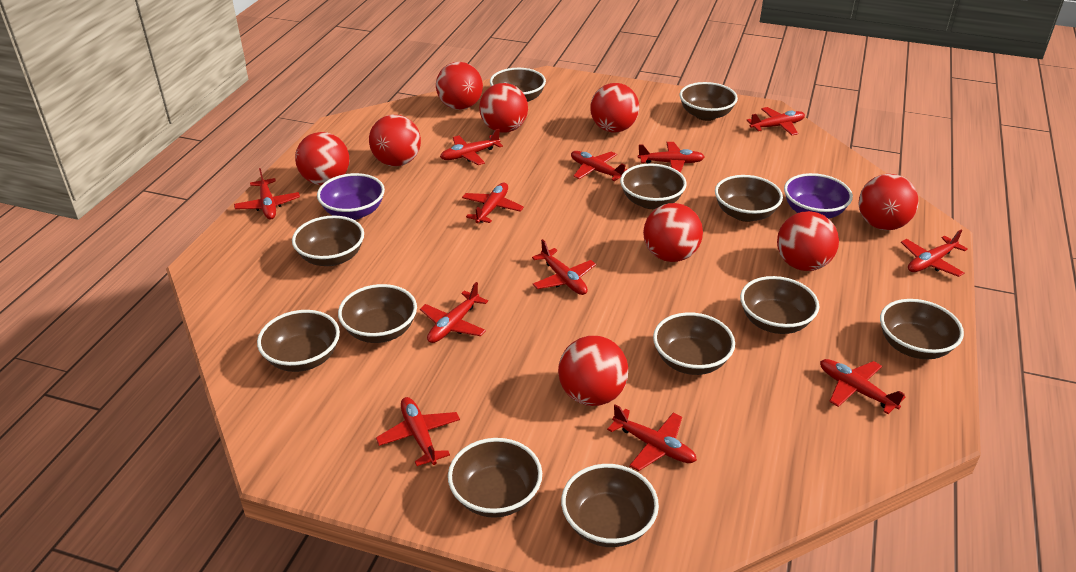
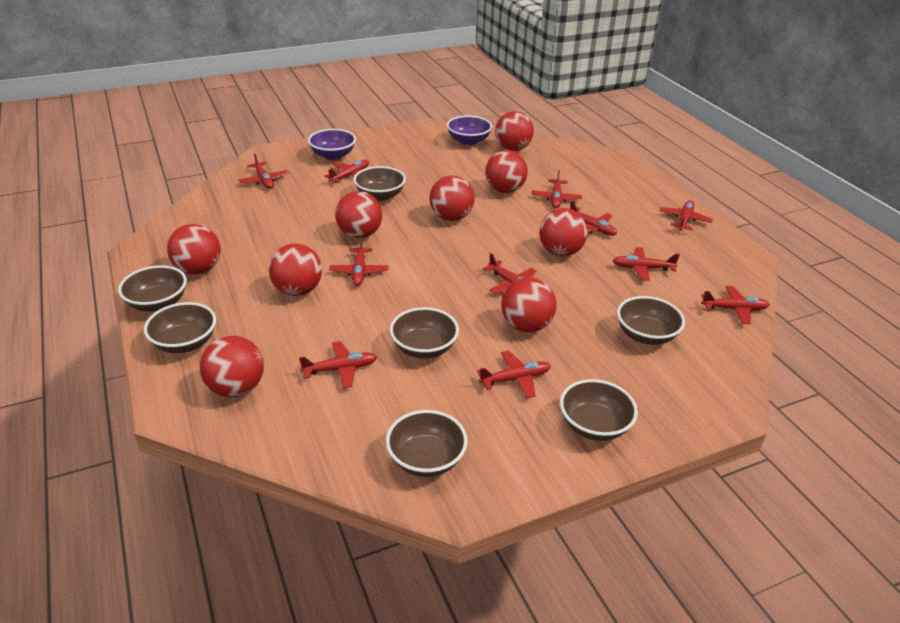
brown bowl: [257,310,340,372] [292,216,364,266] [338,284,417,343] [448,438,542,518] [490,68,546,102] [561,464,659,547] [620,163,687,209] [653,312,735,375] [680,82,738,121] [715,175,783,222] [740,276,819,334] [880,299,964,359] = 12 -> [118,265,187,312] [144,302,216,353] [353,166,406,201] [386,410,468,477] [390,307,459,358] [560,379,638,441] [617,296,685,345] = 7
red plane: [234,168,300,220] [376,397,460,466] [420,282,488,343] [440,129,503,165] [462,183,524,223] [532,239,596,295] [571,151,627,181] [607,404,697,471] [638,142,705,173] [746,107,805,135] [820,359,906,414] [901,230,968,277] = 12 -> [239,154,289,189] [299,341,377,388] [324,160,369,183] [329,237,389,286] [477,351,551,398] [483,253,537,294] [531,170,582,208] [570,200,617,236] [613,247,680,281] [659,200,713,230] [701,286,770,324] = 11

